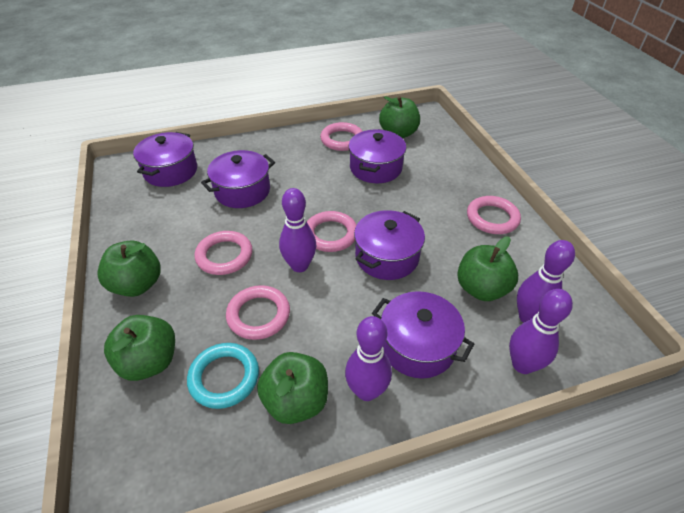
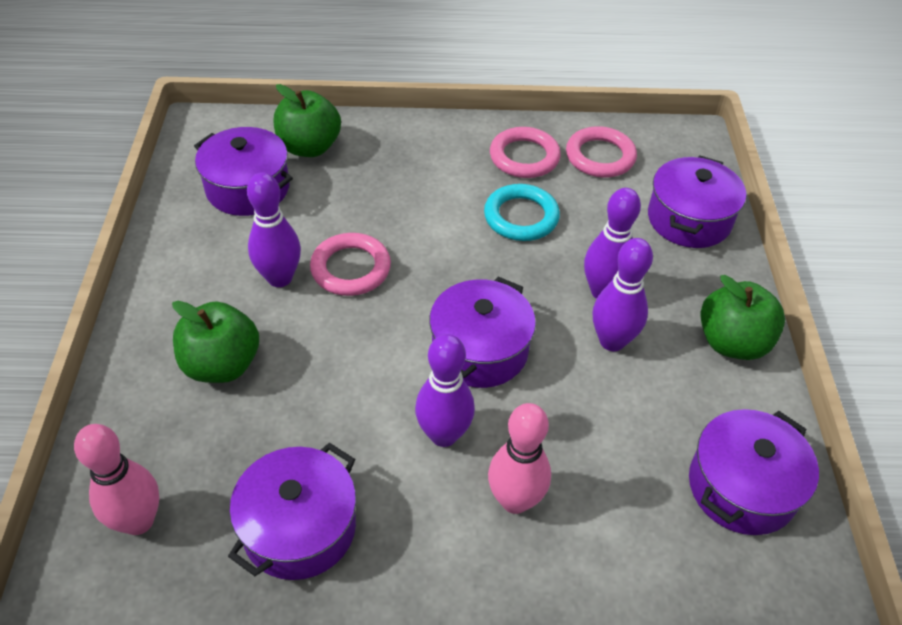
green apple: [97,240,161,297] [104,315,175,381] [257,352,328,424] [379,96,420,138] [457,236,518,301] = 5 -> [172,301,259,383] [273,84,341,157] [700,275,785,360] = 3
pink bowling pin: none = 0 -> [74,424,159,535] [488,403,551,514] = 2
pink ring: [195,231,253,275] [226,285,290,340] [307,211,357,252] [320,122,362,151] [467,196,521,234] = 5 -> [310,233,391,296] [490,127,561,178] [566,126,637,178] = 3

